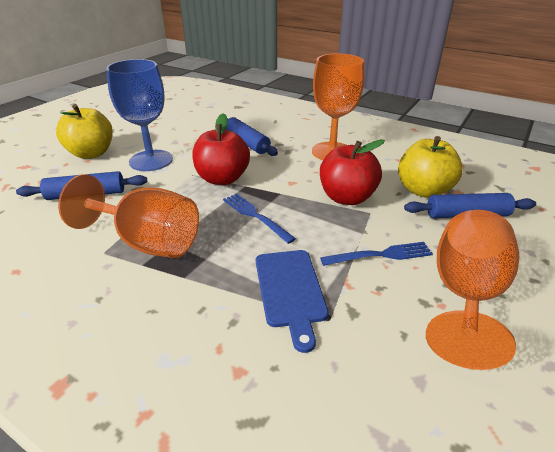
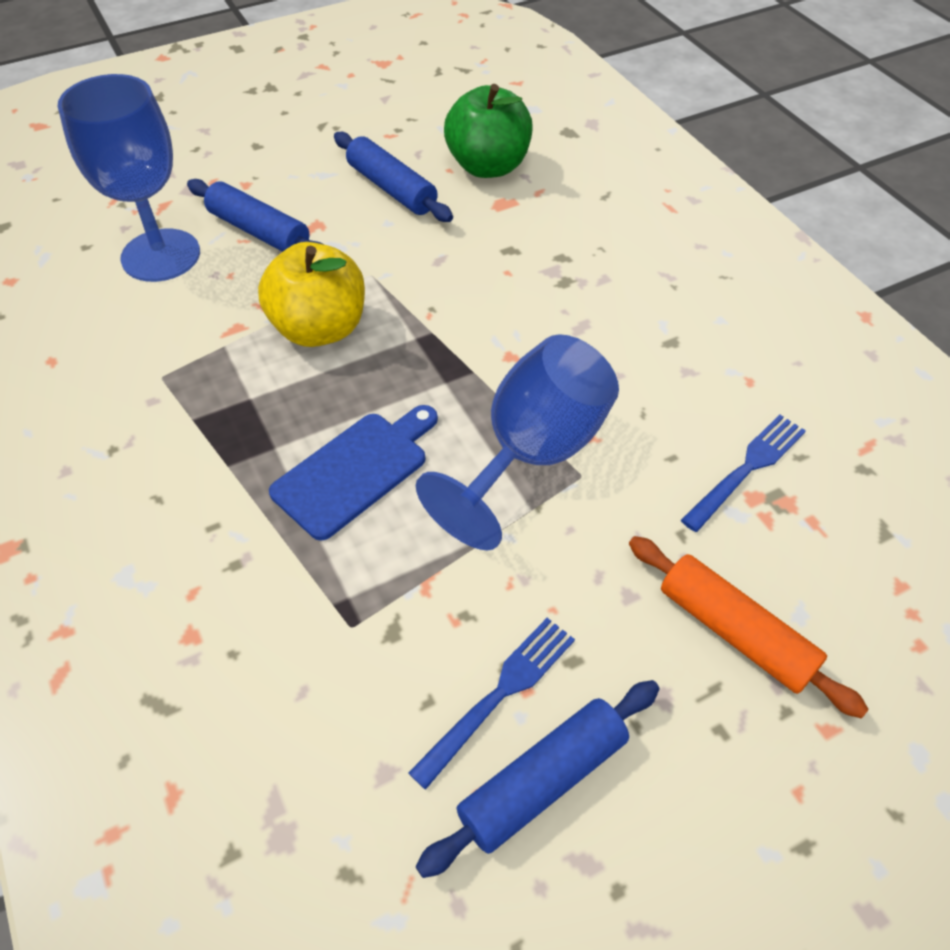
blue goblet: [106,59,173,171] = 1 -> [57,74,200,282] [416,334,619,550] = 2
green apple: none = 0 -> [444,84,533,178] = 1
orange goblet: [58,174,199,258] [312,54,364,160] [426,210,519,370] = 3 -> none = 0
orange rolling pin: none = 0 -> [629,536,869,719] = 1
red apple: [192,113,250,185] [320,139,385,205] = 2 -> none = 0
yellow apple: [56,104,113,159] [398,136,463,198] = 2 -> [258,242,365,347] = 1

